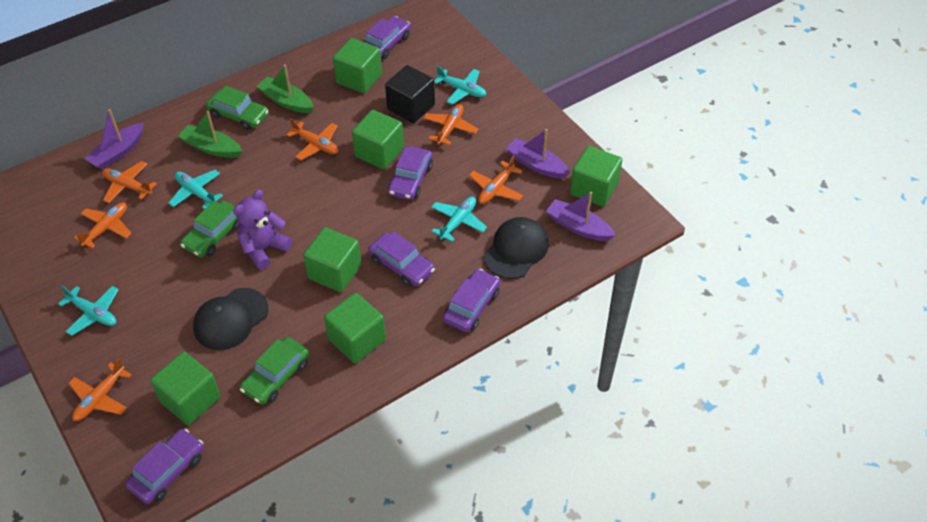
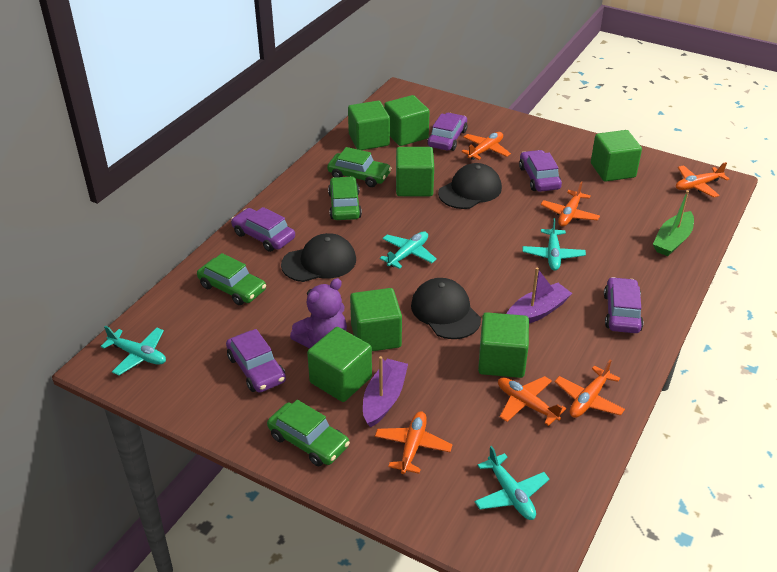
black cap: [193,288,268,350] [483,217,549,279] = 2 -> [281,233,356,282] [411,278,481,339] [438,163,502,209] = 3
black cube: [385,65,435,123] = 1 -> none = 0
green boat: [178,111,242,158] [256,64,313,113] = 2 -> [653,190,694,256] = 1
green car: [180,201,239,257] [206,86,269,130] [240,337,310,405] = 3 -> [197,253,266,305] [267,400,350,466] [327,147,391,187] [328,176,362,220] = 4
green cube: [150,352,221,425] [303,227,361,292] [324,293,386,363] [333,38,382,93] [352,110,404,169] [570,146,622,207] = 6 -> [307,327,372,402] [348,101,390,150] [350,288,402,351] [384,95,430,146] [396,147,434,196] [478,312,529,378] [591,130,642,182] = 7
purple boat: [84,109,144,169] [506,129,570,179] [546,192,616,241] = 3 -> [363,356,408,428] [507,267,573,323] = 2

